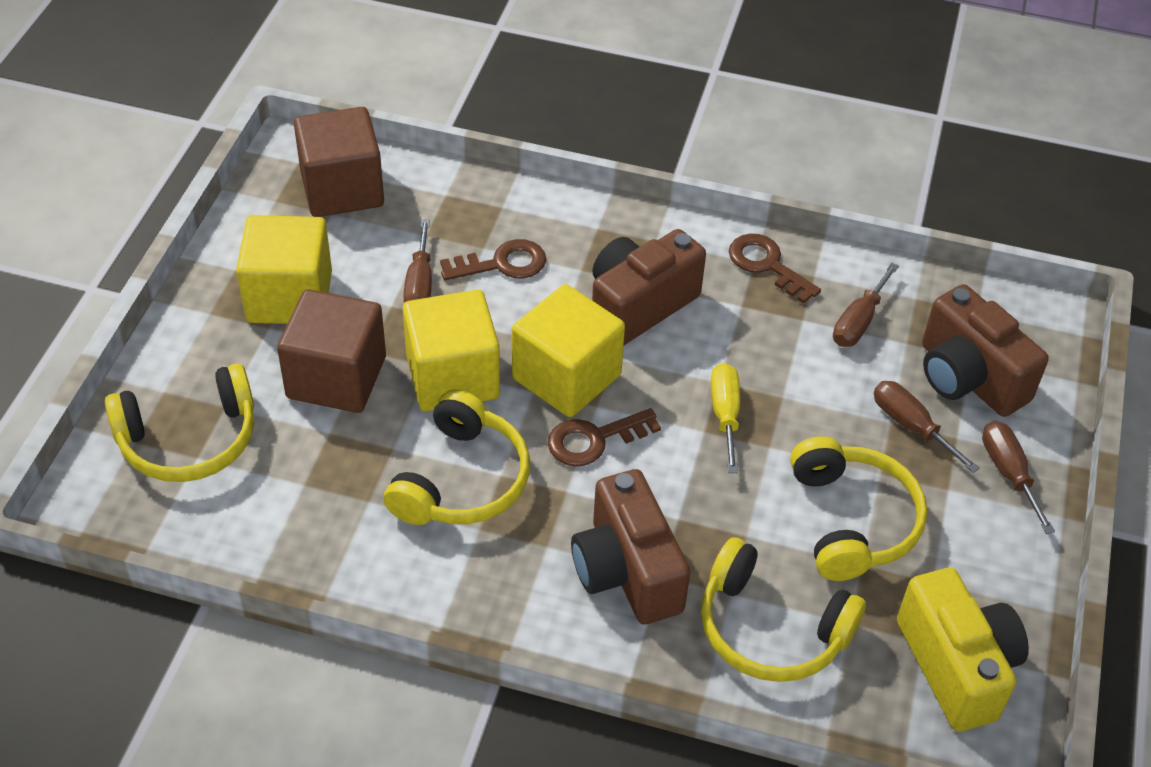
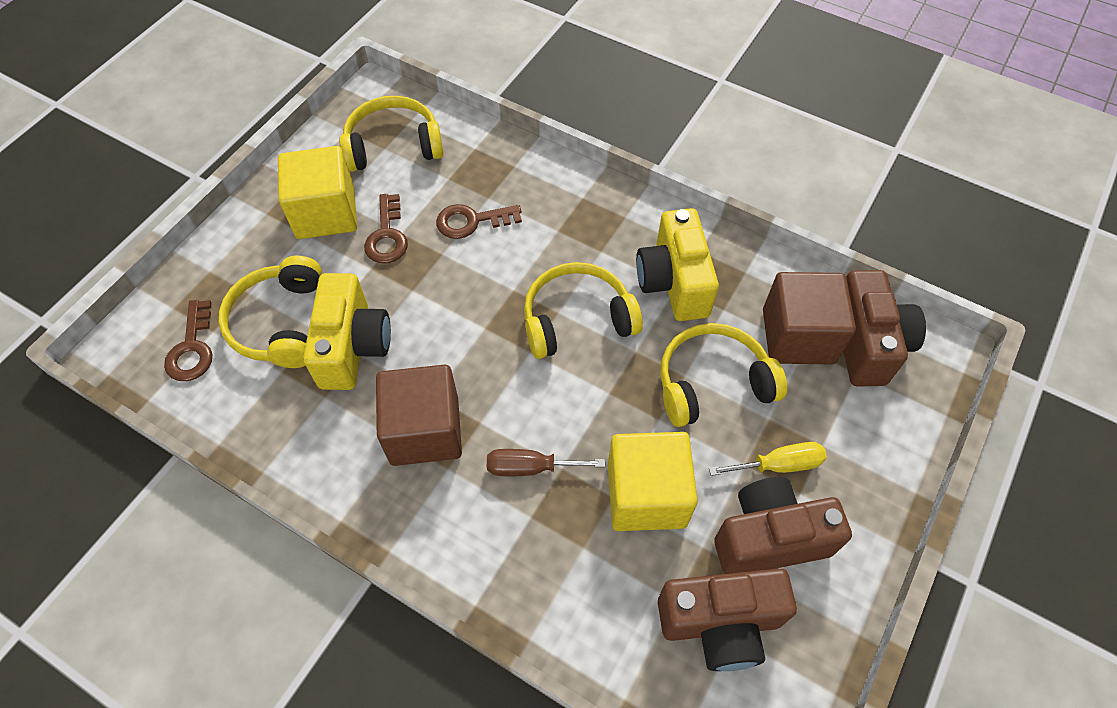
brown screwdriver: [403,219,432,303] [833,263,899,347] [874,381,979,473] [982,421,1055,534] = 4 -> [487,449,605,476] = 1
yellow camera: [897,568,1029,732] = 1 -> [303,273,391,390] [636,208,719,321] = 2
yellow cube: [236,215,332,324] [403,290,500,411] [512,284,625,417] = 3 -> [278,146,357,239] [608,432,698,531] = 2

